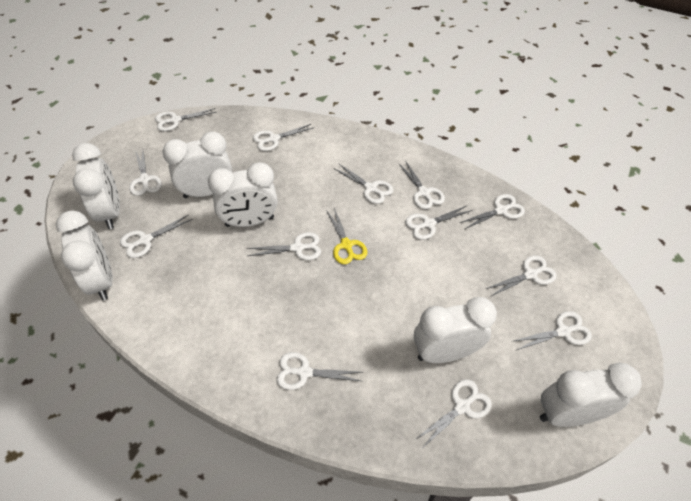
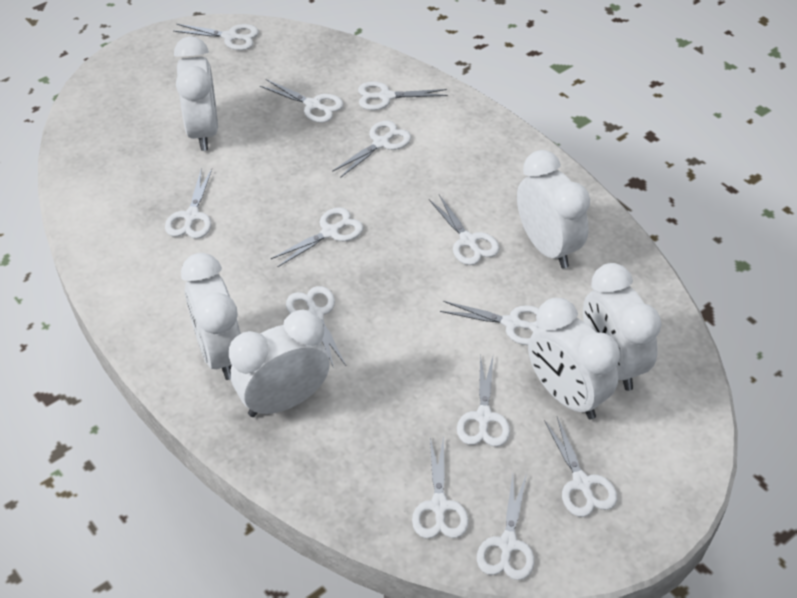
yellow scissors: [326,208,367,264] = 1 -> none = 0

